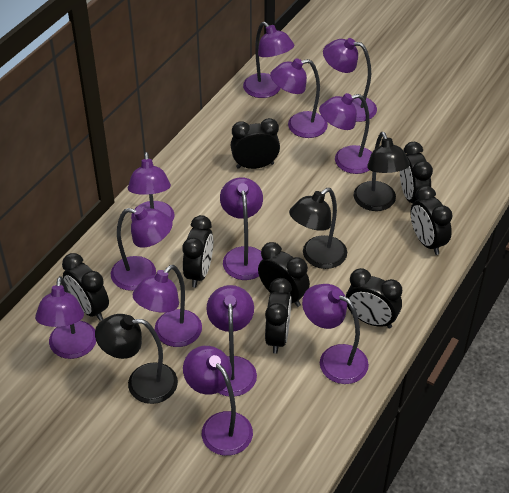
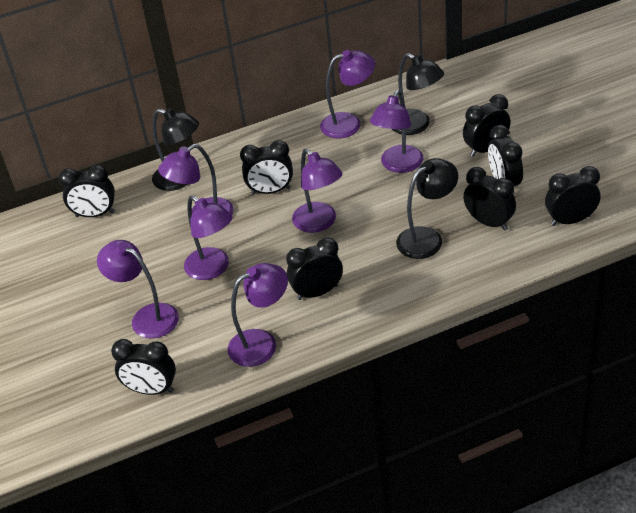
purple lamp: [35,276,96,359] [111,207,173,291] [128,152,175,221] [133,265,202,347] [183,346,253,456] [206,285,257,396] [220,177,263,280] [243,22,295,98] [270,58,328,138] [302,284,369,384] [319,93,372,174] [323,38,377,122] = 12 -> [97,240,179,339] [158,144,234,214] [184,195,233,280] [228,263,288,367] [292,148,343,233] [320,50,375,138] [370,90,423,173] = 7

